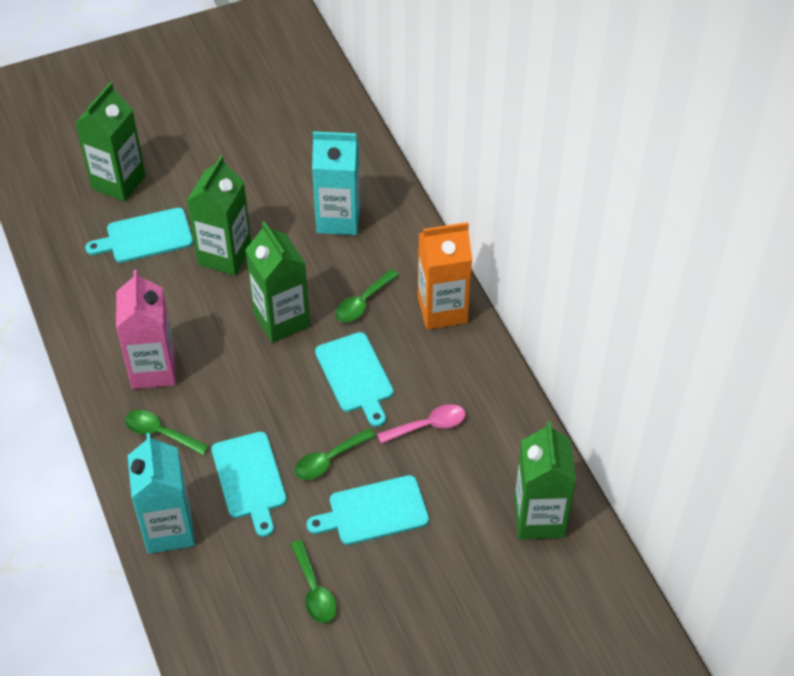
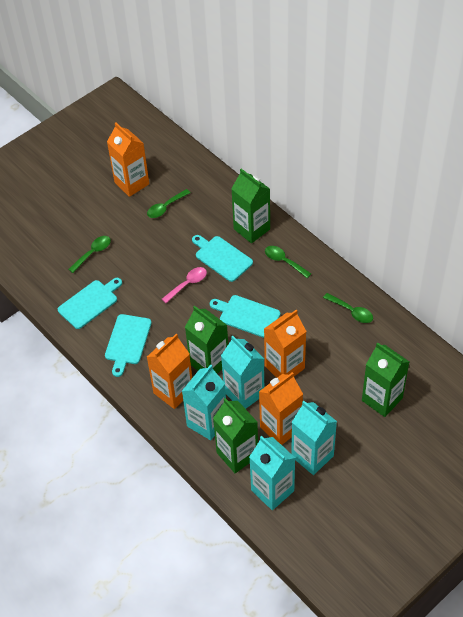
orange carton: [418,222,472,330] = 1 -> [107,122,149,197] [147,334,192,409] [259,372,303,445] [264,310,307,378] = 4
pink carton: [116,270,176,389] = 1 -> none = 0
turquoise carton: [128,433,195,554] [312,131,360,235] = 2 -> [182,364,226,440] [221,336,264,409] [249,436,295,510] [291,401,337,475] = 4

